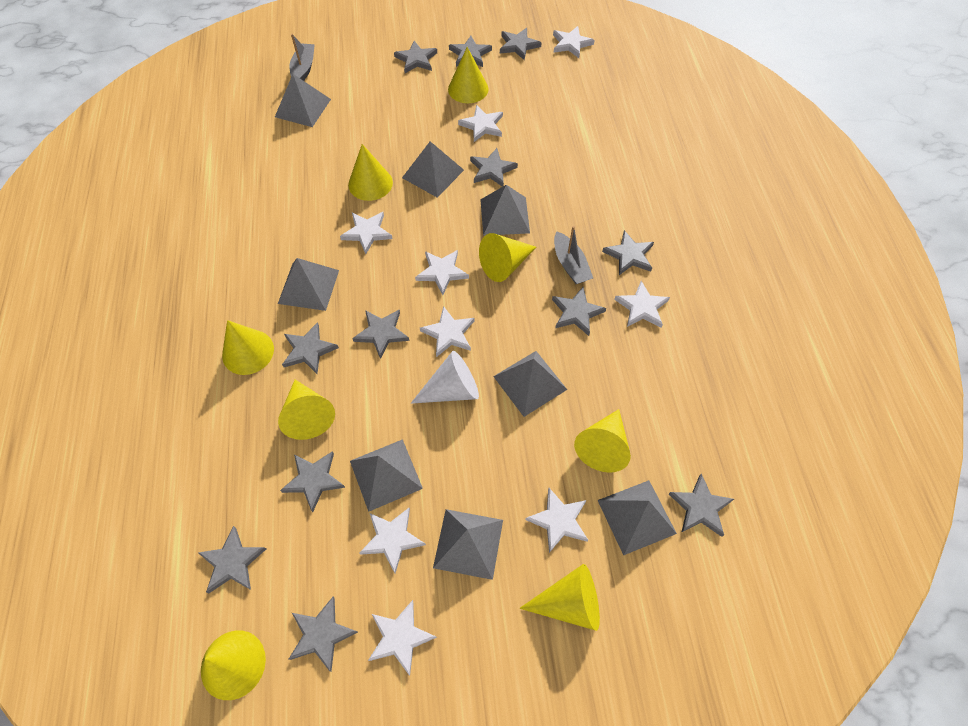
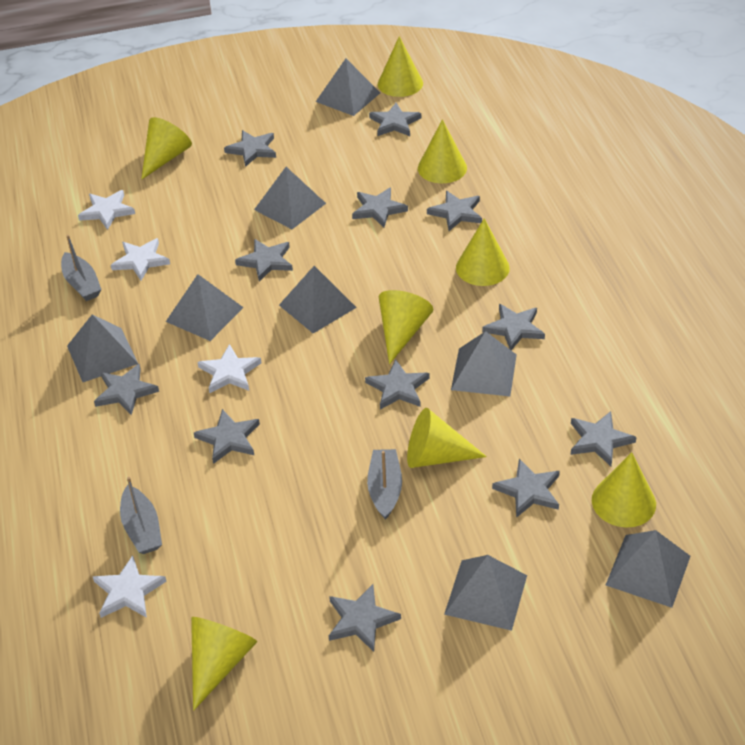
grey boat: [290,34,315,81] [554,226,593,284] = 2 -> [61,235,102,301] [120,477,162,554] [367,449,402,520] = 3
white cone: [411,351,479,404] = 1 -> none = 0
white star: [340,212,393,254] [359,508,426,573] [368,600,437,676] [415,250,469,295] [420,306,475,357] [458,105,503,142] [525,488,588,553] [553,26,595,58] [614,281,670,328] = 9 -> [78,190,135,230] [93,555,167,618] [111,238,170,281] [197,344,261,394] = 4

